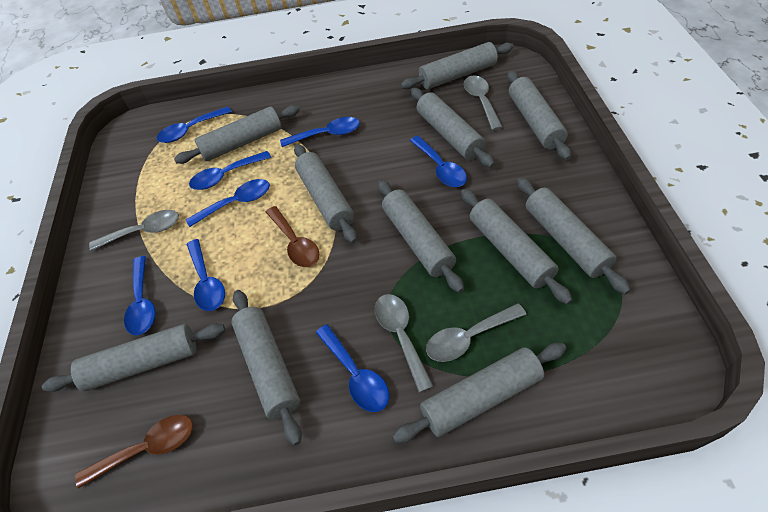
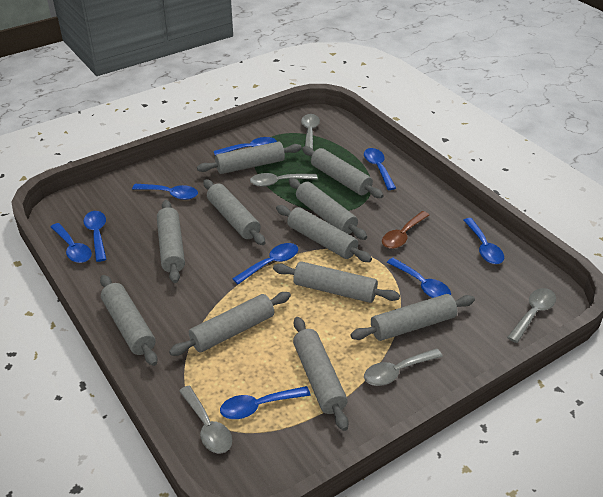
blue spoon: [124,256,155,335] [157,106,232,143] [186,179,270,227] [186,239,225,311] [189,151,271,190] [280,117,360,147] [316,324,389,412] [410,136,467,187] = 8 -> [51,223,92,263] [84,211,106,262] [132,184,198,200] [214,137,277,155] [220,386,311,419] [232,243,298,284] [364,148,396,190] [387,258,451,298] [463,218,504,264] = 9
brown spoon: [75,415,193,489] [266,206,319,267] = 2 -> [382,211,429,249] = 1
grey spoon: [89,210,179,251] [375,294,434,392] [426,303,527,362] [464,76,503,130] = 4 -> [179,386,232,454] [250,173,318,187] [301,114,320,149] [364,348,443,386] [507,288,556,343] = 5

